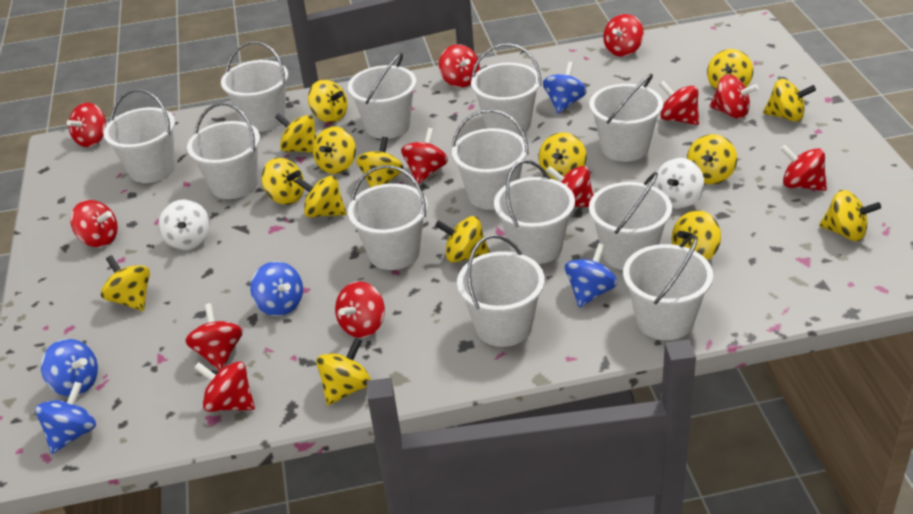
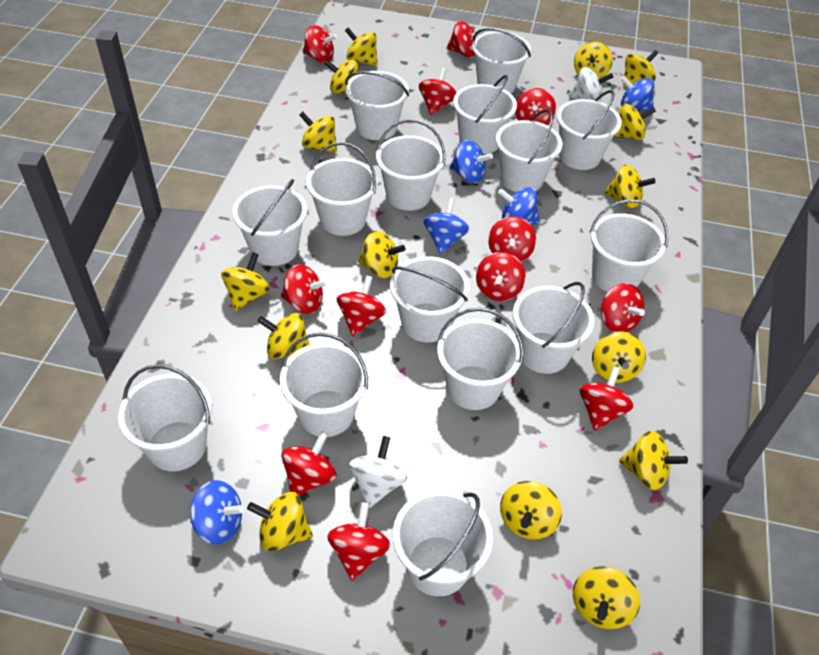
white bucket: [104,89,175,183] [187,103,260,199] [221,41,288,132] [348,53,416,139] [348,165,428,270] [452,109,529,210] [457,234,545,347] [471,43,541,135] [494,160,575,264] [589,74,663,162] [589,172,672,270] [623,235,713,340] = 12 -> [118,364,212,471] [232,179,307,266] [280,332,368,437] [306,142,378,236] [345,71,409,140] [376,119,446,211] [390,256,470,342] [393,490,493,596] [437,308,524,410] [453,75,517,154] [472,28,531,93] [496,109,563,192] [513,282,595,374] [557,90,622,170] [589,199,668,292] = 15

